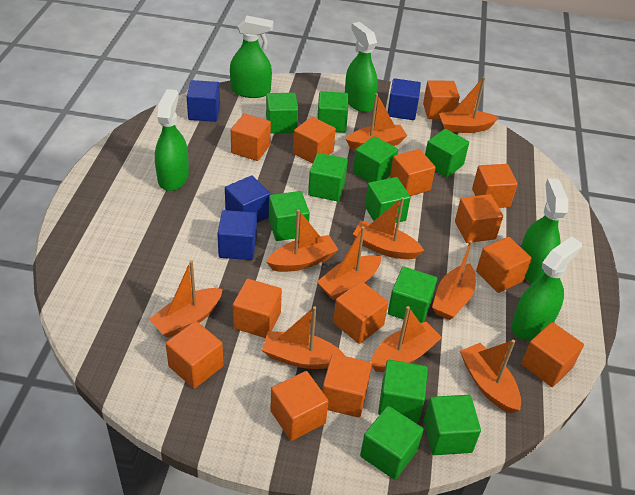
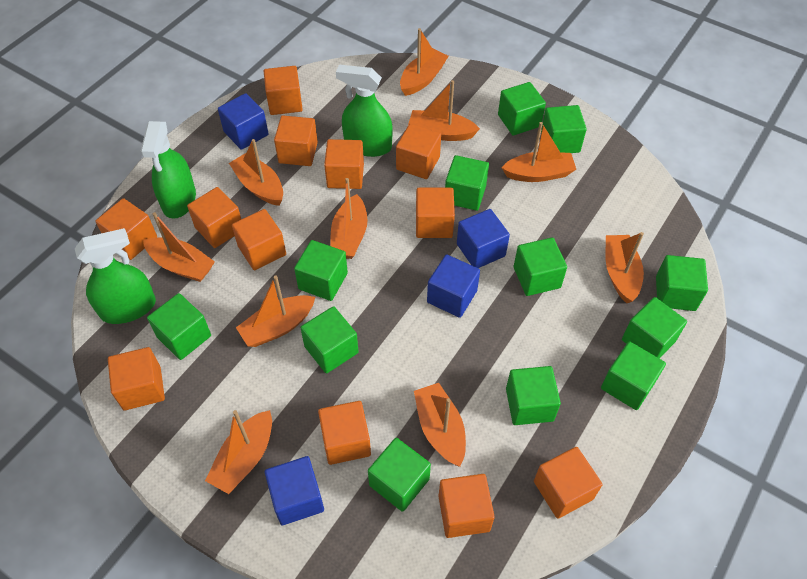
green cube: [266,93,299,134] [269,191,310,241] [308,153,348,201] [317,91,348,133] [353,136,398,182] [360,406,424,480] [365,177,411,223] [378,360,428,422] [388,267,437,323] [424,395,481,455] [425,129,469,177] = 11 -> [147,293,211,360] [294,240,348,301] [300,306,359,373] [368,438,431,512] [445,155,489,211] [498,82,546,136] [506,366,561,425] [514,237,567,296] [541,105,587,153] [601,341,666,410] [622,297,687,359] [656,255,708,311] = 12
green spray bottle: [155,89,189,191] [230,15,274,98] [345,22,378,112] [511,236,582,340] [521,178,568,283] = 5 -> [75,228,156,324] [141,121,196,219] [336,65,393,157] = 3
orange cube: [166,321,223,389] [231,114,271,161] [233,279,282,338] [270,371,329,441] [293,117,336,164] [322,354,372,417] [333,281,388,344] [390,149,436,196] [423,80,460,119] [455,194,503,243] [472,164,518,208] [476,237,532,293] [521,322,584,387] = 13 -> [95,198,157,260] [108,347,165,411] [187,187,241,248] [232,209,286,270] [264,66,303,115] [274,116,318,166] [318,401,371,465] [324,139,364,189] [396,124,441,179] [416,188,455,238] [439,474,495,538] [534,447,602,519] = 12

